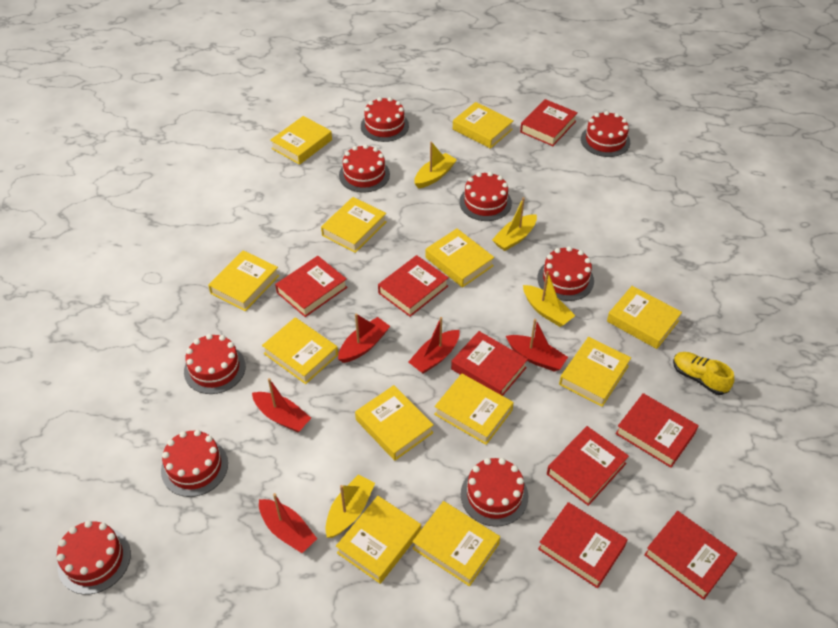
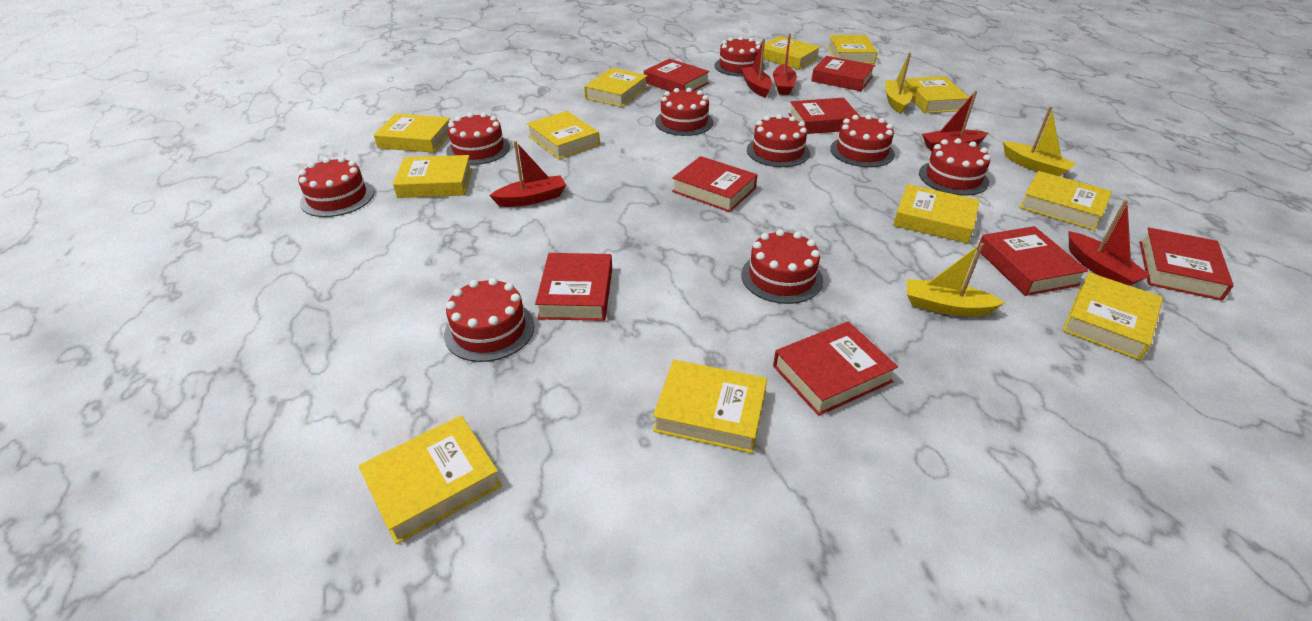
yellow boat: [325,475,375,538] [414,141,457,188] [492,197,537,251] [523,271,575,327] = 4 -> [885,52,912,114] [907,243,1005,316] [1003,107,1077,176] = 3
yellow shoe: [673,352,734,395] = 1 -> none = 0

